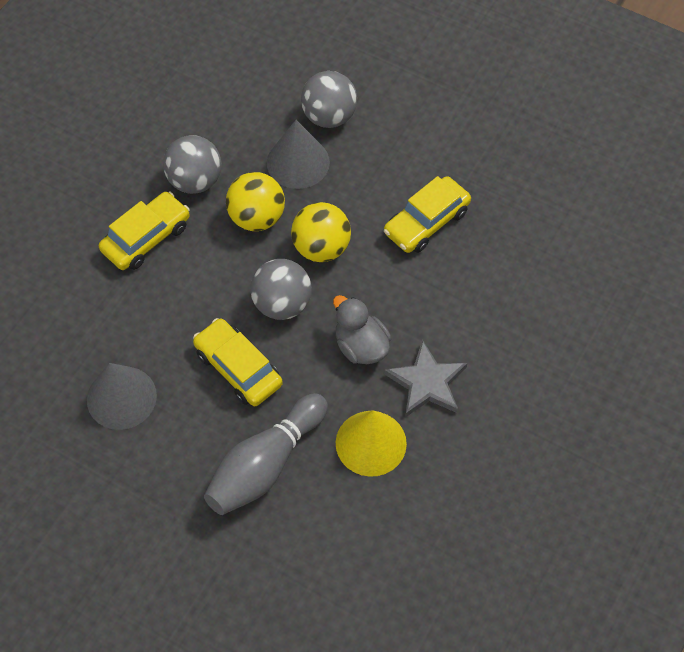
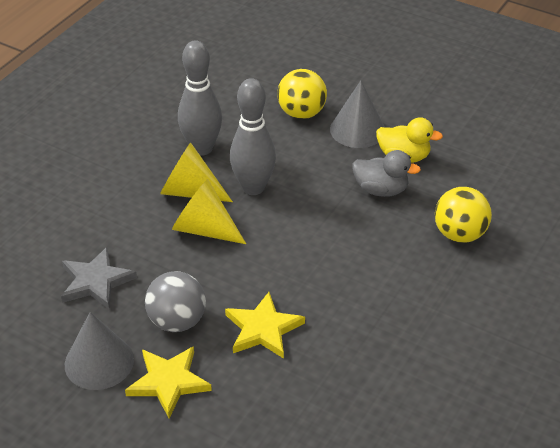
grey ball: [163,135,222,194] [250,259,312,320] [301,71,357,128] = 3 -> [145,271,206,332] = 1
grey bowling pin: [204,393,328,515] = 1 -> [178,40,222,156] [230,78,276,195] = 2
yellow car: [99,192,190,270] [193,318,283,406] [384,176,471,253] = 3 -> none = 0
yellow cone: [336,410,407,477] = 1 -> [160,143,233,202] [172,179,246,244] = 2
yellow duck: none = 0 -> [376,117,443,163] = 1
yellow star: none = 0 -> [125,346,212,418] [225,292,305,359] = 2

